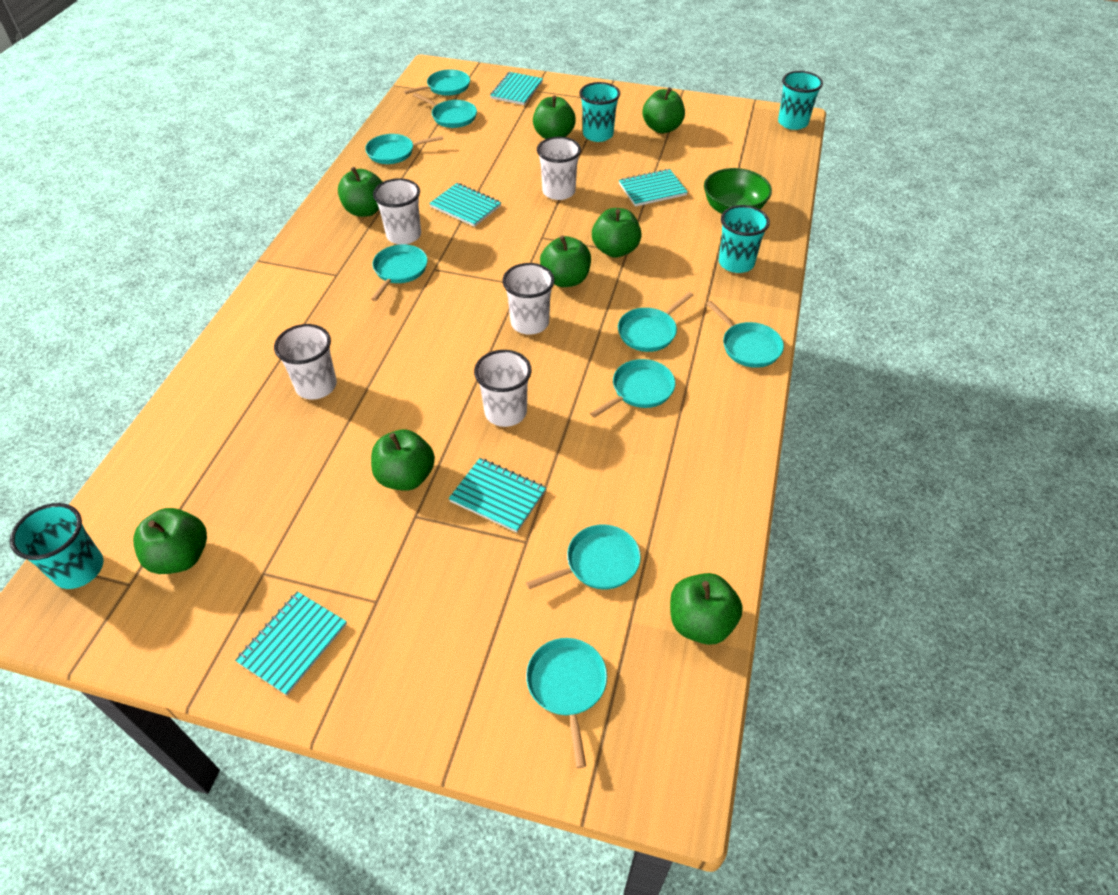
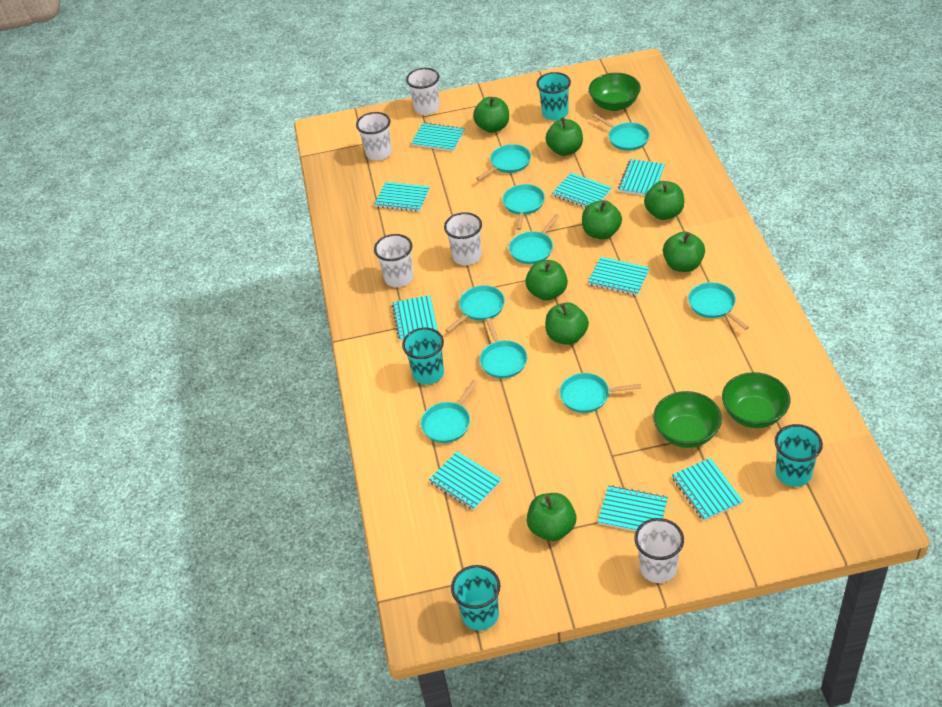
green bowl: [704,168,772,214] = 1 -> [589,73,641,111] [653,391,722,448] [722,372,790,428] = 3
turquoise notebook: [235,591,347,695] [429,183,501,227] [449,458,546,533] [490,72,543,105] [619,169,688,207] = 5 -> [374,182,430,212] [392,295,438,341] [411,122,465,152] [429,452,502,510] [552,173,612,208] [588,257,650,296] [598,485,668,531] [618,159,665,196] [672,458,743,521] = 9

